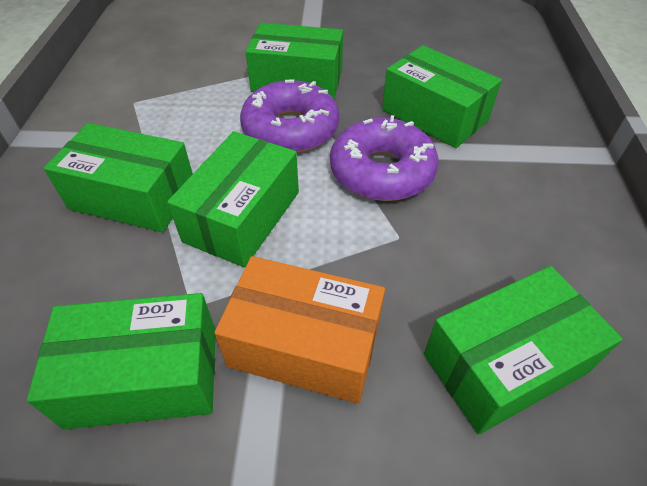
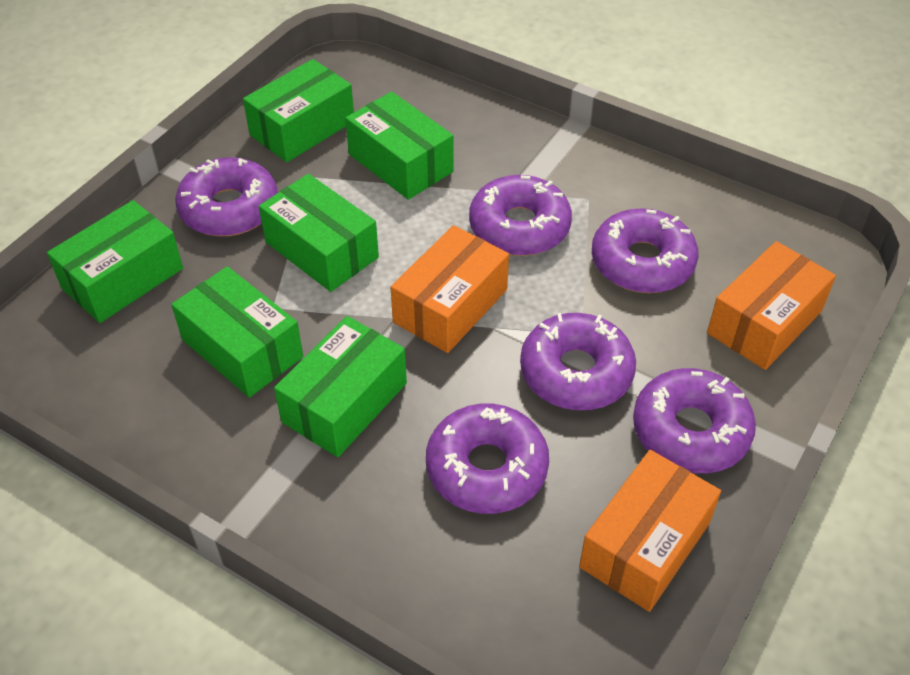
orange box: [214,256,385,404] = 1 -> [391,225,509,353] [579,450,721,612] [707,241,836,370] = 3
purple donut: [240,79,339,153] [330,115,439,201] = 2 -> [175,157,278,236] [426,404,549,514] [469,175,572,256] [520,313,636,410] [592,208,699,293] [633,368,756,473] = 6

